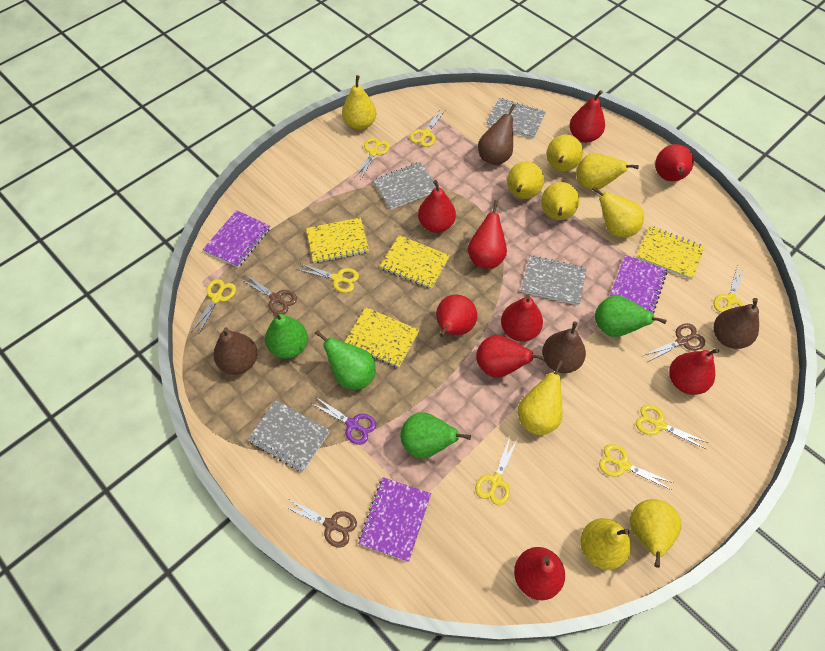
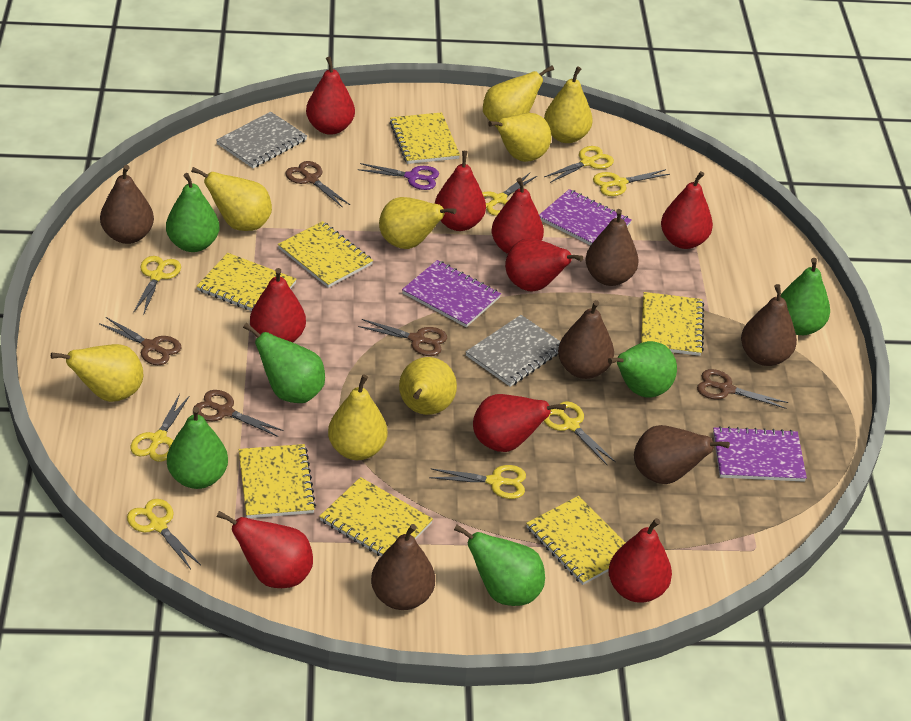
brown pear: [214,327,257,375] [478,104,516,165] [542,321,586,373] [714,298,759,349] = 4 -> [100,165,154,244] [371,524,435,610] [558,300,614,379] [585,209,639,286] [634,425,730,484] [741,284,797,366] = 6
brown scissors: [242,275,297,314] [283,499,357,547] [645,323,705,362] = 3 -> [99,317,182,365] [194,390,284,437] [285,161,350,208] [358,319,447,356] [697,369,788,409] = 5
green pear: [265,313,308,359] [315,330,376,390] [400,412,471,458] [595,296,667,337] = 4 -> [166,173,219,252] [167,407,228,489] [243,323,325,403] [454,524,545,606] [608,341,677,398] [781,258,830,335] = 6
grey notebook: [247,400,330,473] [373,162,436,210] [486,98,546,139] [521,255,587,305] = 4 -> [216,112,307,168] [466,315,560,387] = 2
yellow notebook: [306,218,369,263] [345,307,419,368] [380,235,450,289] [636,226,705,280] = 4 -> [196,253,296,311] [239,444,316,518] [278,221,373,288] [319,477,433,556] [390,112,460,164] [526,496,626,585] [641,292,704,356] = 7
yellow pear: [342,75,376,130] [507,161,544,199] [518,360,563,435] [541,182,579,220] [547,134,583,171] [576,153,639,190] [580,518,631,570] [592,187,644,237] [630,499,681,568] = 9 -> [51,344,143,402] [191,167,272,231] [328,375,387,460] [379,197,456,249] [399,357,457,415] [483,66,554,128] [488,113,551,162] [544,67,593,143] = 8

